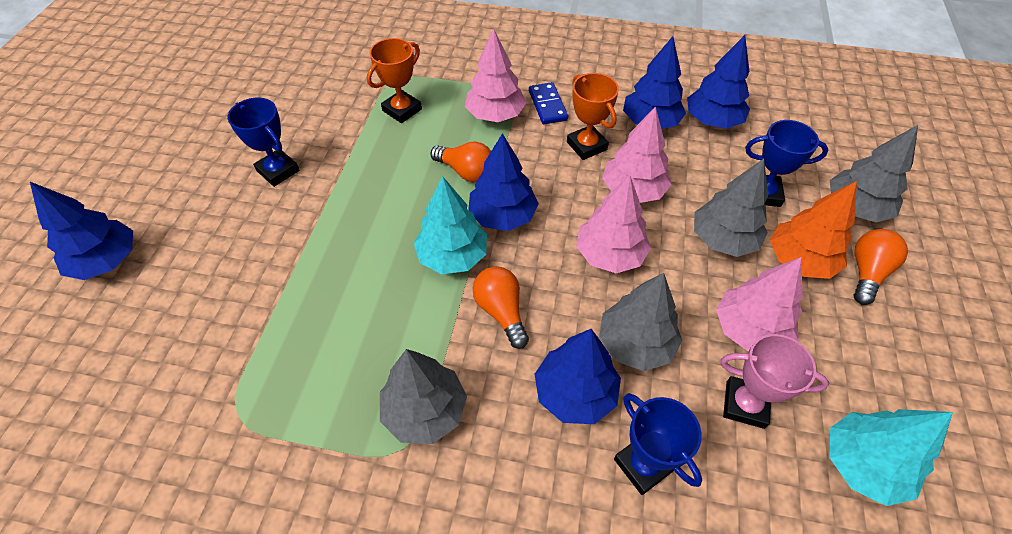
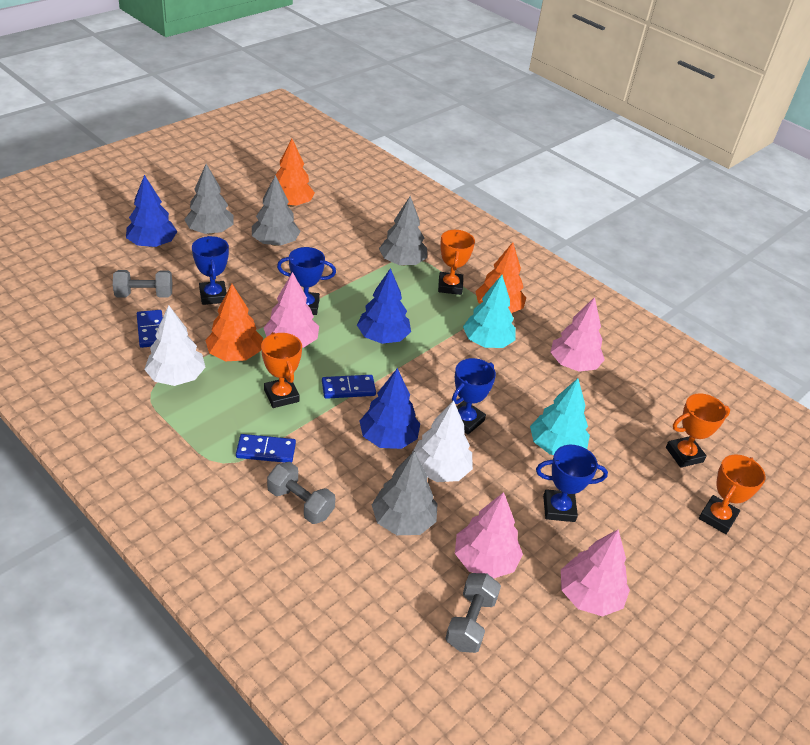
blue domino: [529,82,568,124] = 1 -> [137,310,163,348] [236,434,296,463] [322,375,376,399] = 3
blue tree: [30,182,133,280] [468,133,539,231] [534,329,621,424] [623,36,686,129] [687,35,750,129] = 5 -> [126,175,178,247] [357,268,411,344] [359,368,420,449] = 3
blue trophy: [228,98,300,187] [614,393,702,495] [745,120,828,207] = 3 -> [192,236,229,305] [277,247,336,315] [452,358,496,434] [536,445,608,522] = 4
grey dumbbell: none = 0 -> [113,270,172,298] [267,462,335,524] [445,573,501,653] = 3
orange light bulb: [431,141,491,182] [473,266,529,349] [854,229,908,305] = 3 -> none = 0
orange tree: [770,181,857,279] = 1 -> [205,284,263,361] [276,139,315,207] [475,242,526,313] = 3
orange trophy: [367,38,422,123] [567,73,619,160] = 2 -> [261,332,302,408] [438,230,475,295] [666,393,730,468] [699,455,766,534] = 4
pink trophy: [721,334,829,429] = 1 -> none = 0
white tree: none = 0 -> [144,305,205,386] [412,400,473,482] = 2

